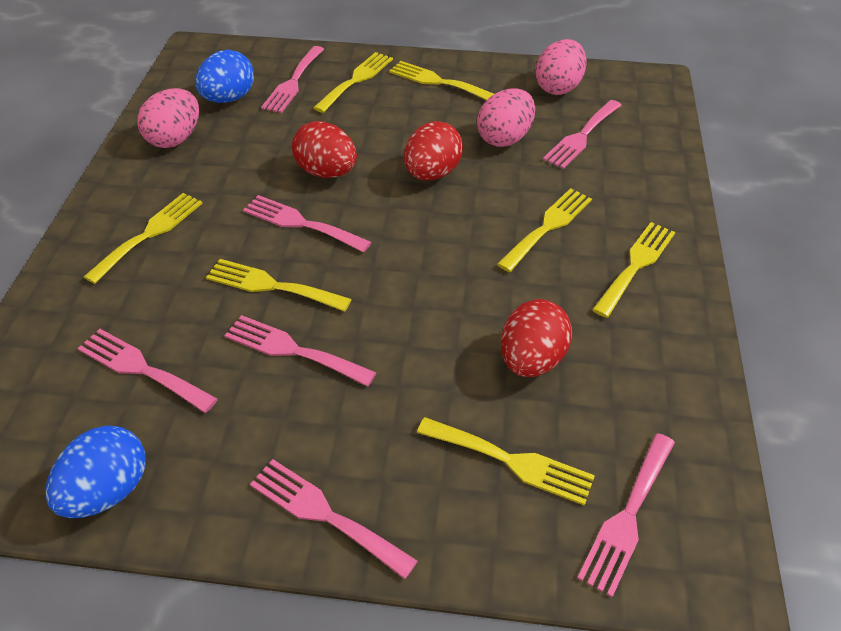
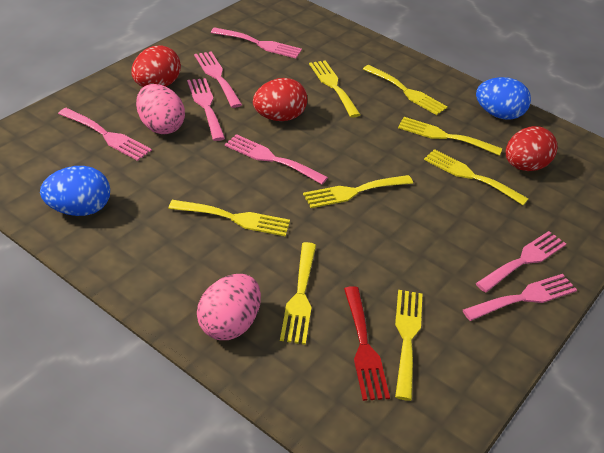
pink egg: [137,88,199,148] [477,89,535,147] [535,39,587,95] = 3 -> [136,84,185,134] [197,274,261,340] = 2
red fork: none = 0 -> [344,286,390,401] = 1
yellow fork: [84,193,203,284] [206,259,352,312] [314,52,393,113] [389,61,494,100] [417,417,595,506] [497,188,592,272] [592,222,675,318] = 7 -> [168,200,290,237] [280,242,316,345] [303,175,413,208] [309,60,361,118] [363,65,448,115] [395,290,422,401] [398,117,502,156] [424,149,529,205] = 8

